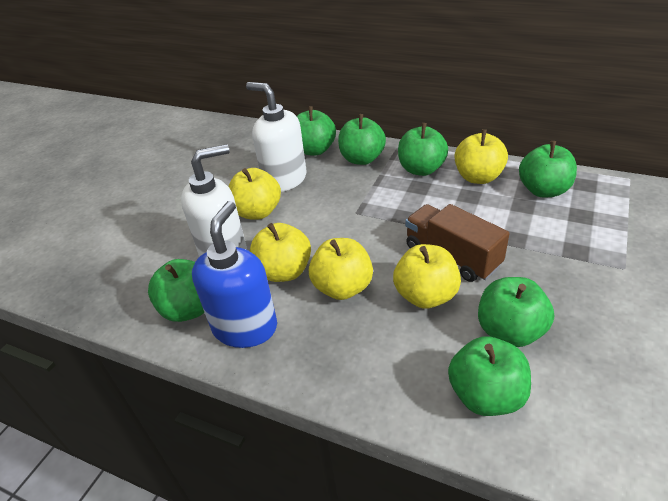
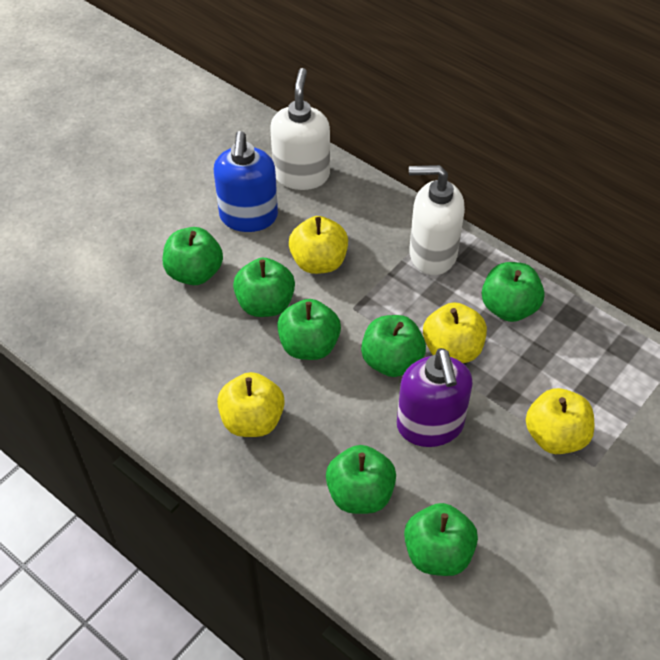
brown truck: [405,204,510,282] = 1 -> none = 0
purple soap dispenser: none = 0 -> [397,348,473,447] = 1
yellow apple: [229,168,281,220] [250,223,311,282] [309,238,373,300] [393,244,461,309] [454,129,508,184] = 5 -> [217,372,285,437] [289,216,348,274] [423,303,487,363] [526,388,594,454] = 4

